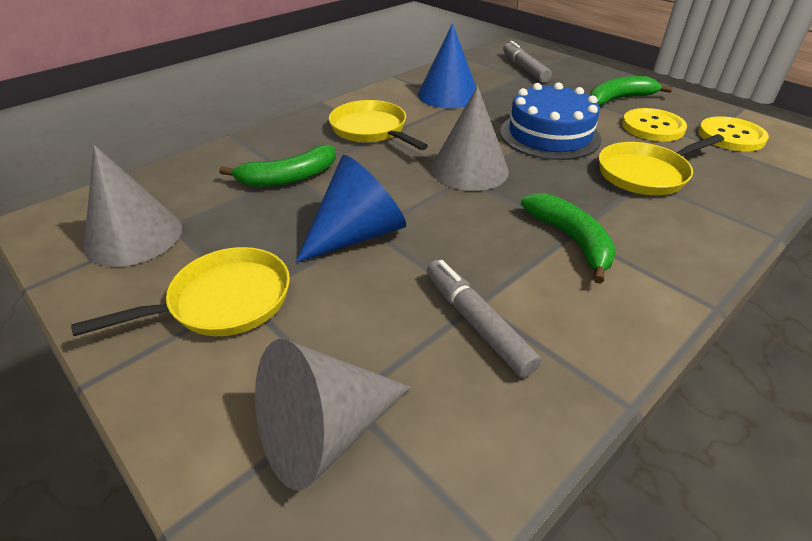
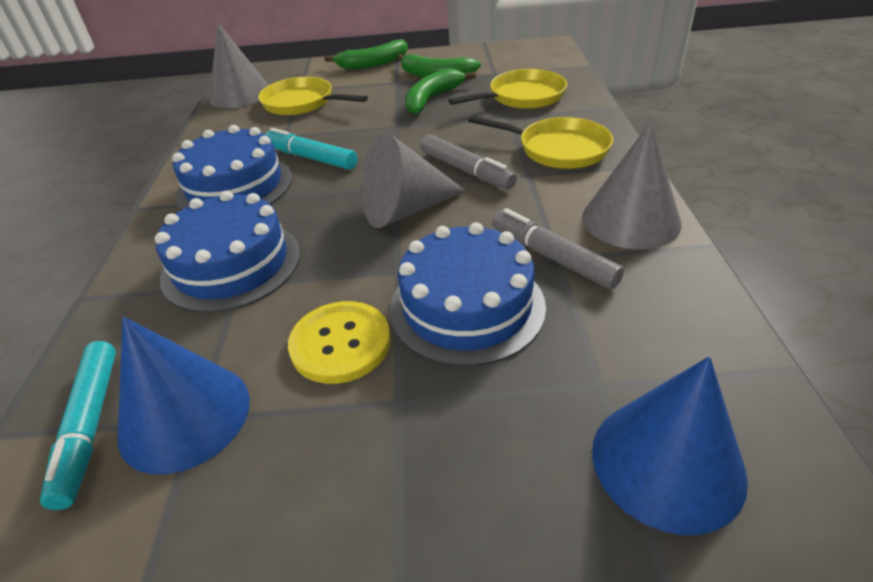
blue cake: [500,82,601,160] = 1 -> [155,191,300,313] [172,125,292,210] [389,222,546,366] = 3
turquoise marker: none = 0 -> [40,341,116,510] [265,128,358,170] = 2
yellow button: [622,108,687,142] [698,116,769,151] = 2 -> [288,301,391,384] = 1

